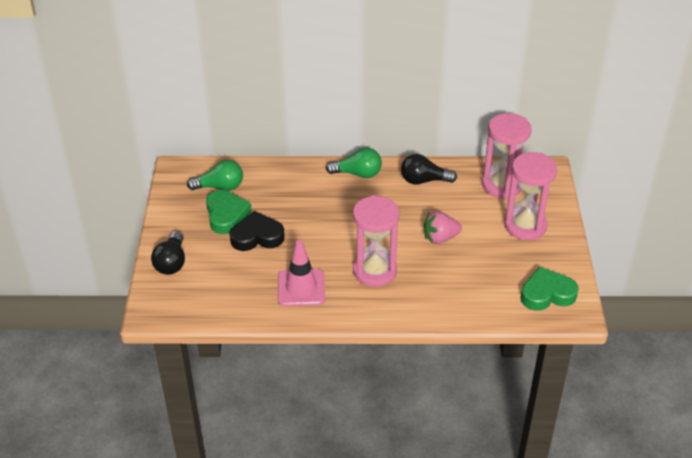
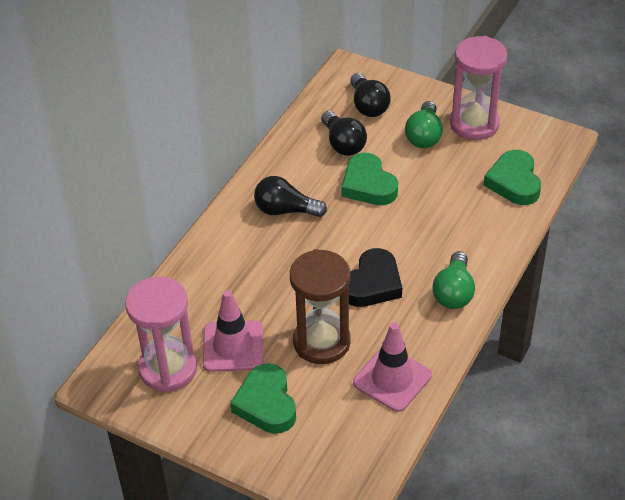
black light bulb: [151,231,185,275] [401,154,457,185] = 2 -> [254,176,327,217] [321,111,367,156] [350,73,391,117] = 3
brown hourglass: none = 0 -> [290,249,351,364] = 1
green heart: [206,190,252,234] [521,267,579,311] = 2 -> [230,363,296,434] [341,153,398,205] [484,150,541,205] = 3
pink hourglass: [353,195,399,287] [482,113,532,199] [504,152,557,240] = 3 -> [125,276,197,393] [450,36,507,140] = 2
pink strawberry: [424,211,462,244] = 1 -> none = 0
pink traffic cone: [278,240,325,306] = 1 -> [203,290,263,372] [353,322,432,412] = 2

